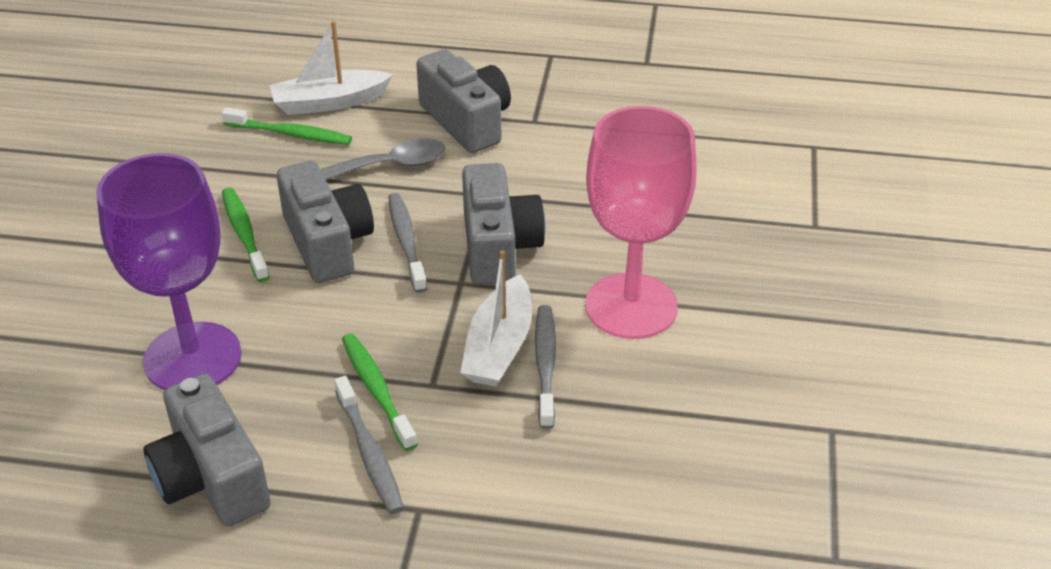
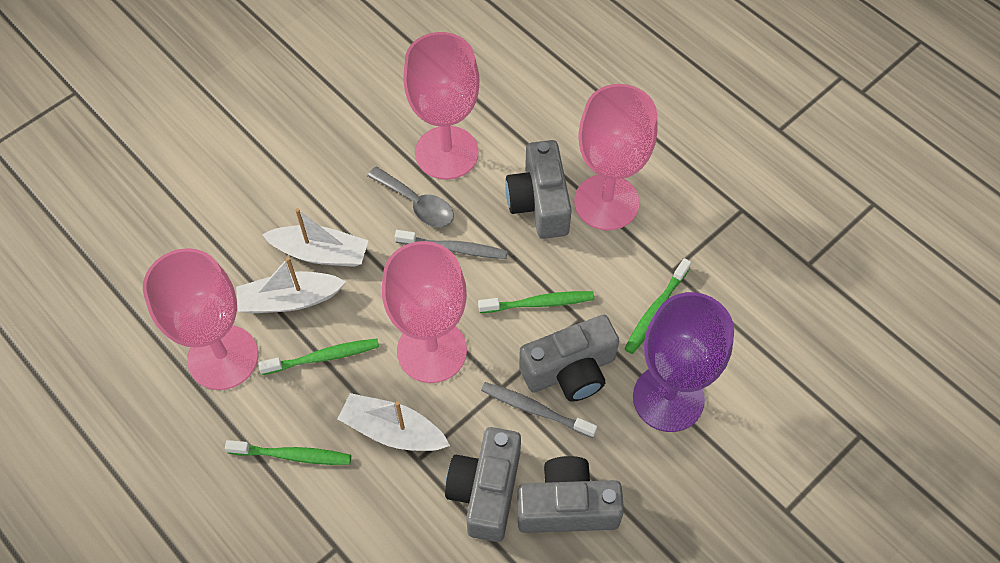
green toothbrush: [222,107,352,145] [222,188,270,282] [342,334,418,451] = 3 -> [225,440,351,465] [258,339,379,375] [478,291,594,313] [625,258,691,354] = 4
grey toothbrush: [334,376,404,514] [388,193,427,293] [535,305,556,429] = 3 -> [395,230,508,259] [481,382,597,438] = 2
pink goblet: [585,106,697,339] = 1 -> [143,248,258,390] [382,241,467,383] [403,32,479,180] [574,84,658,230] = 4
white boat: [270,21,393,115] [460,250,532,387] = 2 -> [236,257,346,313] [262,208,368,267] [338,393,450,451] = 3

